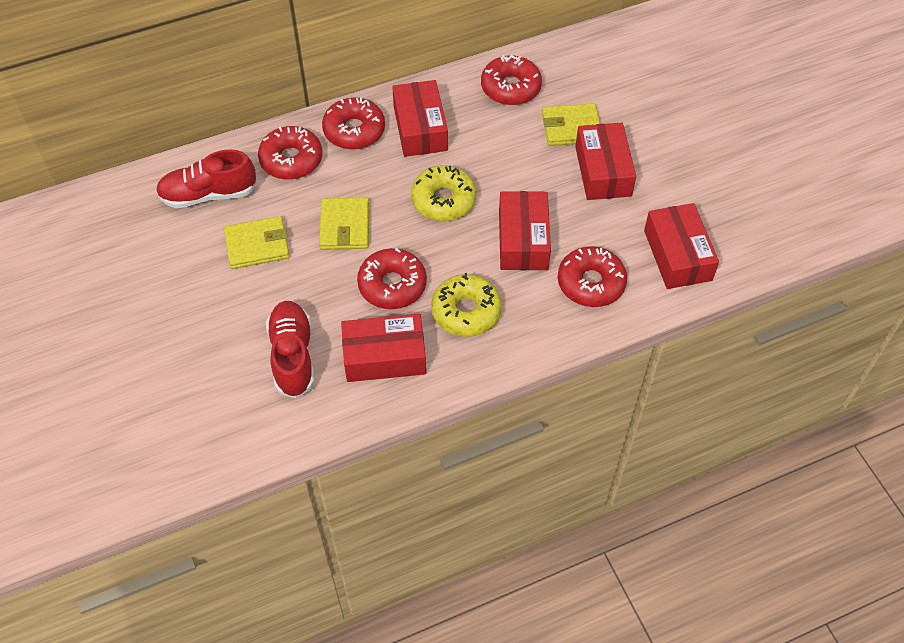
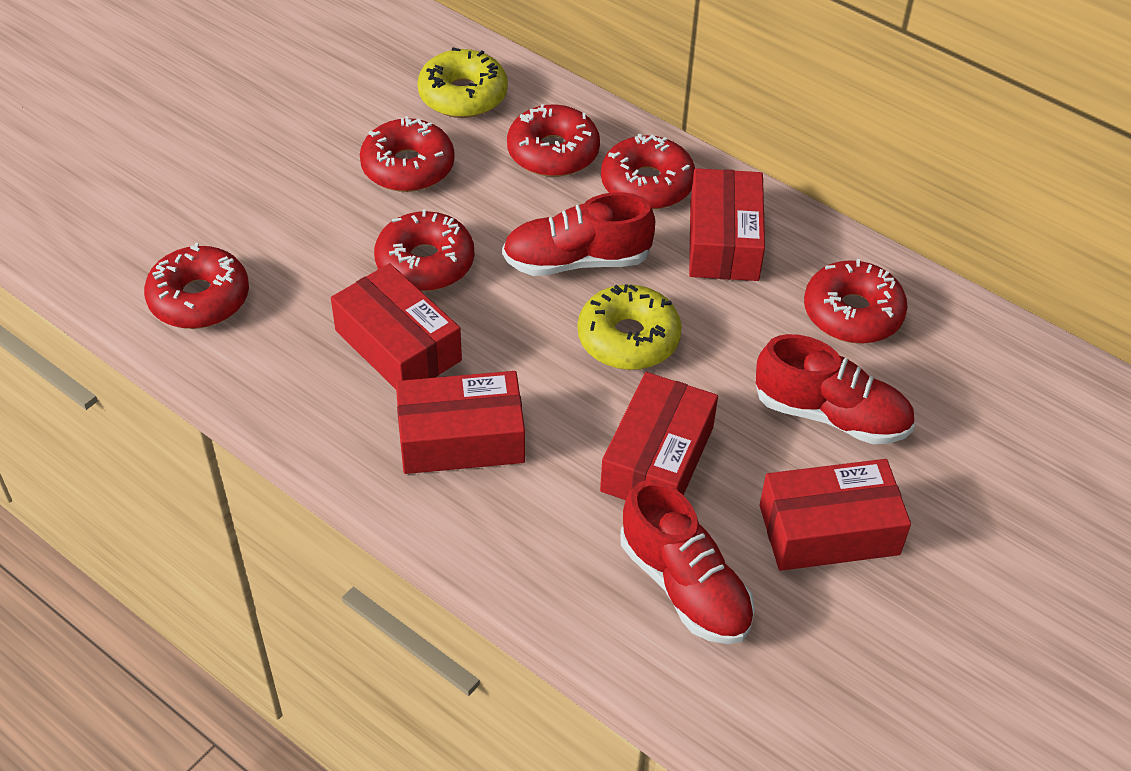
red donut: [258,126,322,180] [322,97,385,150] [357,248,427,309] [481,55,542,105] [558,246,627,307] = 5 -> [144,243,249,329] [360,116,455,192] [374,209,474,291] [507,104,600,177] [601,134,695,209] [804,259,908,344] = 6
red shoe: [156,149,257,208] [266,301,314,398] = 2 -> [502,192,655,276] [620,480,755,644] [755,334,915,445] = 3
yellow wallet: [224,216,290,269] [319,198,369,250] [542,103,600,146] = 3 -> none = 0

